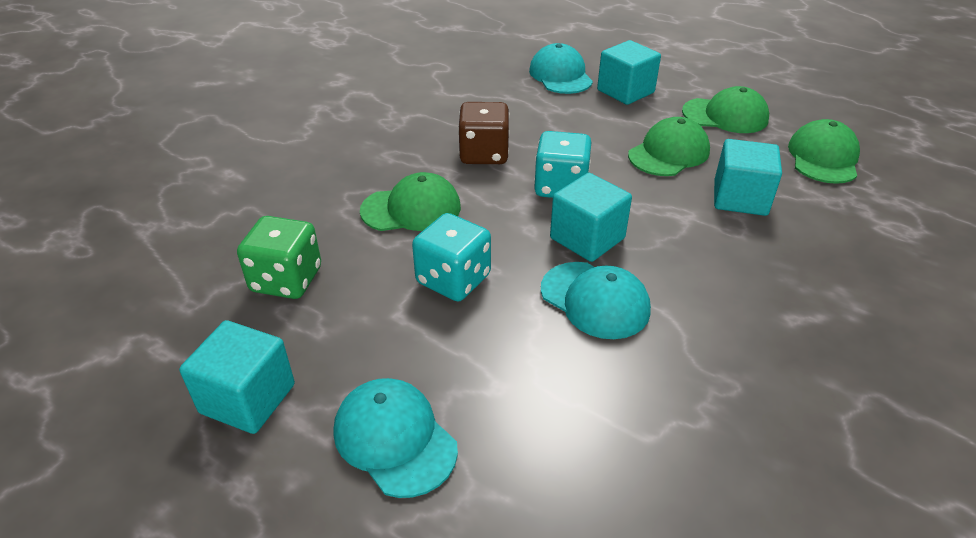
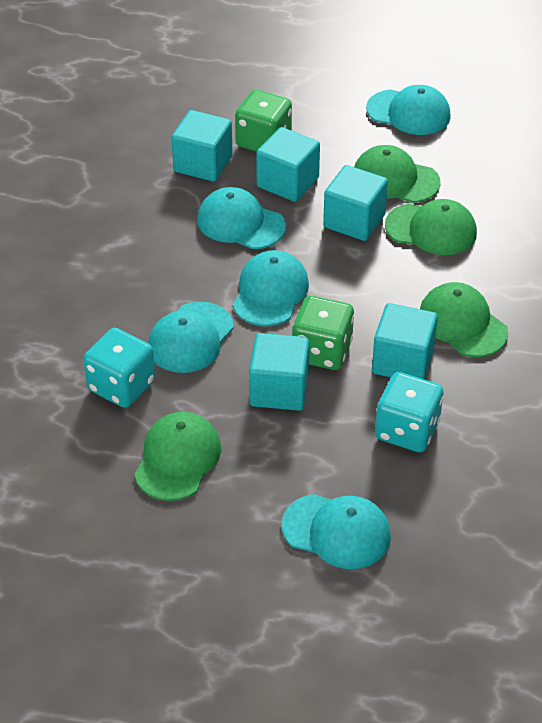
brown dice: [458,102,510,164] = 1 -> none = 0
green dice: [237,216,321,299] = 1 -> [235,90,292,152] [292,296,354,370] = 2
turquoise cap: [334,378,458,498] [529,43,593,94] [541,262,651,339] = 3 -> [148,302,234,373] [197,187,286,249] [233,250,309,326] [281,494,391,569] [366,85,451,135] = 5
turquoise cube: [179,320,295,434] [550,173,632,262] [597,40,661,105] [714,139,782,216] = 4 -> [171,110,232,182] [249,333,310,411] [256,127,320,202] [323,165,388,241] [372,303,438,380] = 5

